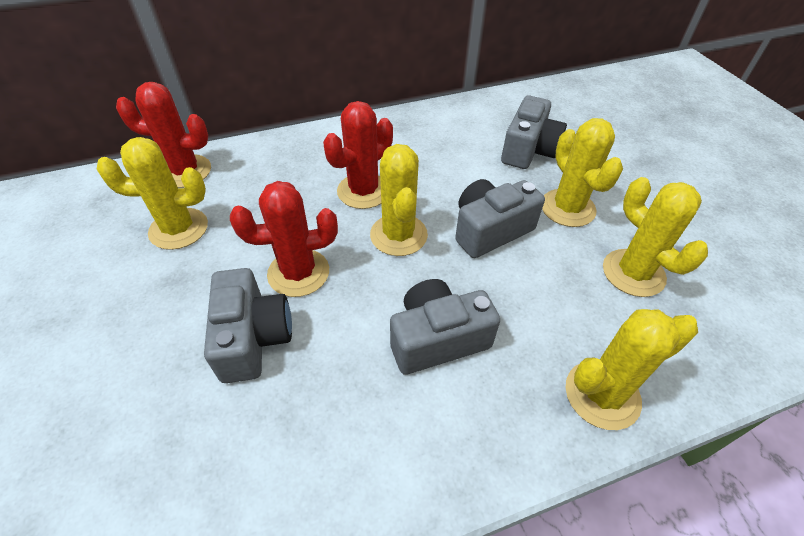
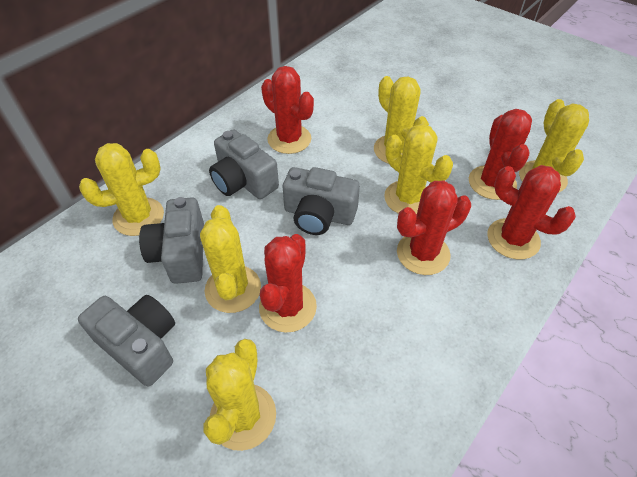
red cactus: [116,82,211,188] [230,181,338,297] [323,101,393,209] = 3 -> [259,234,317,333] [261,66,314,154] [397,181,471,275] [469,109,532,200] [487,165,576,259] = 5
yellow cactus: [97,137,208,250] [370,144,428,256] [542,118,623,227] [566,309,698,430] [603,177,708,297] = 5 -> [79,143,164,236] [200,205,261,313] [203,339,276,451] [374,76,429,164] [384,124,453,214] [519,99,589,193] = 6

